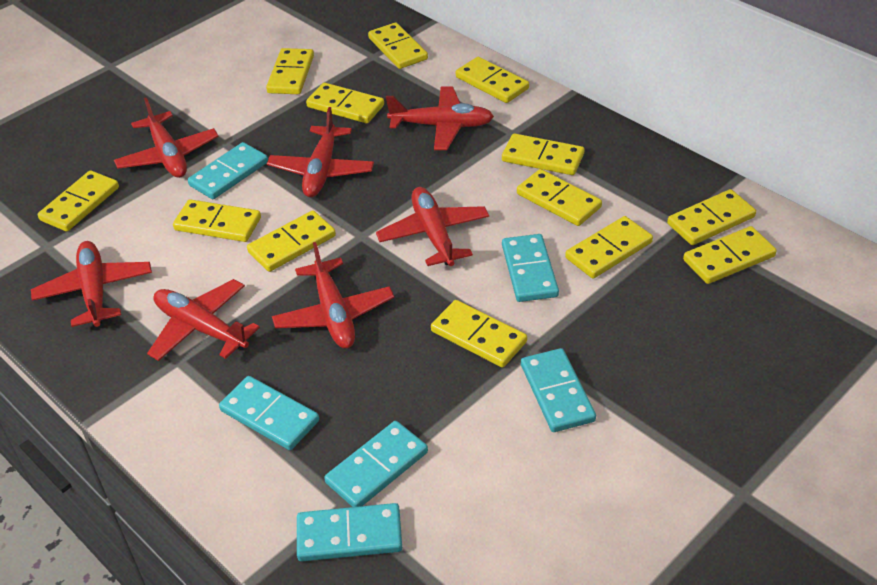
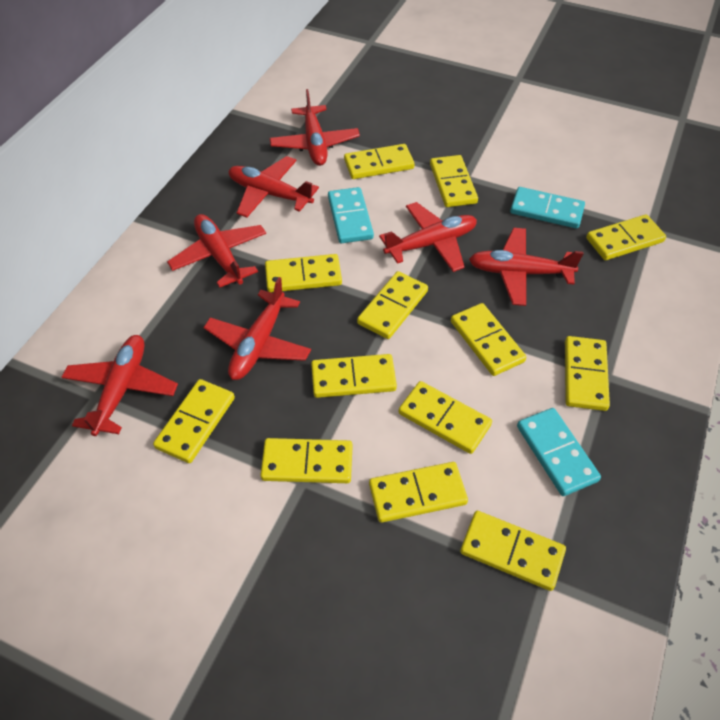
turquoise domino: [188,142,268,199] [219,376,319,450] [297,503,402,561] [324,421,428,507] [502,234,559,302] [521,348,596,432] = 6 -> [328,187,374,243] [510,187,585,229] [517,408,601,496] = 3

